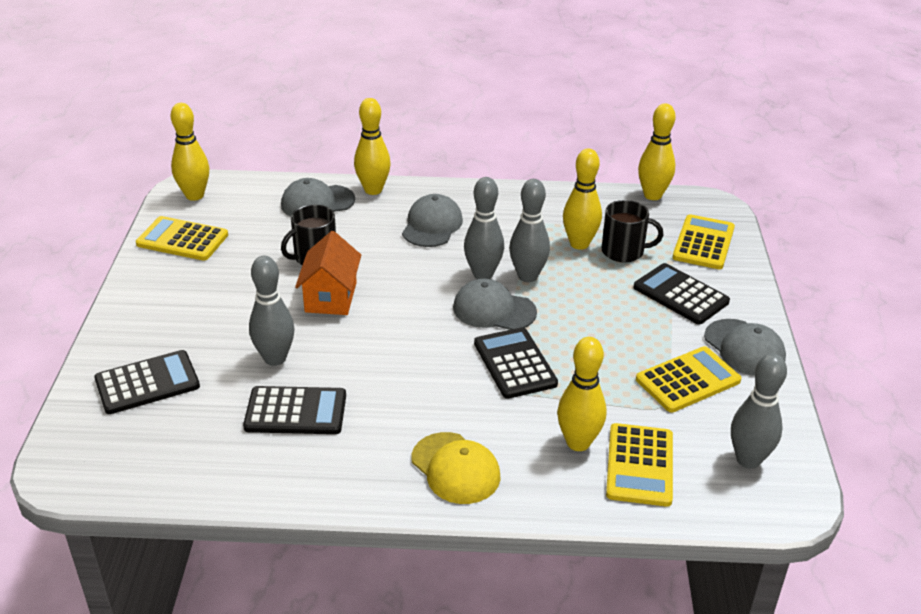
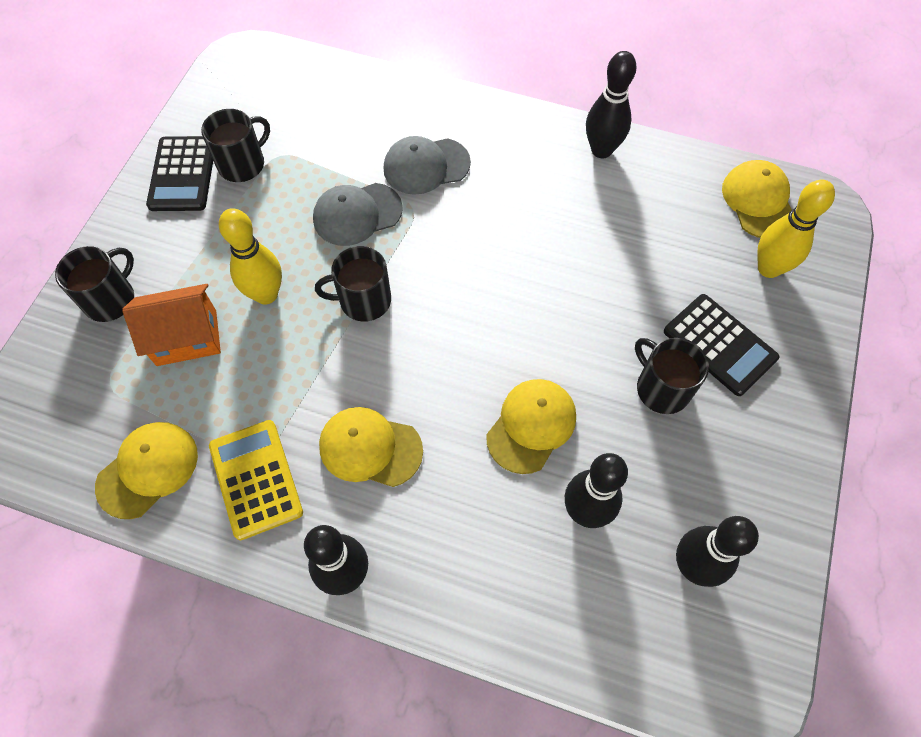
black bowling pin: none = 0 -> [304,525,368,595] [565,453,628,528] [586,51,637,158] [676,516,759,587] = 4
black calculator: [94,350,200,414] [243,386,346,434] [474,327,558,399] [633,263,730,324] = 4 -> [146,136,213,211] [664,294,779,396] = 2
black mug: [281,205,336,265] [601,200,663,263] = 2 -> [55,246,134,322] [201,109,270,182] [315,246,391,322] [635,338,709,414] = 4
grey bowling pin: [249,256,295,366] [464,177,504,279] [509,179,550,282] [731,353,787,469] = 4 -> none = 0
grey cap: [281,178,355,216] [402,194,463,247] [453,279,537,330] [704,319,786,376] = 4 -> [313,183,403,246] [384,136,471,195] = 2
yellow bowling pin: [171,103,209,201] [354,98,391,195] [557,337,606,451] [563,149,602,250] [638,104,676,200] = 5 -> [219,208,282,304] [757,179,835,278] = 2
yellow calculator: [136,216,228,261] [606,423,673,507] [636,346,741,413] [672,214,735,269] = 4 -> [209,420,303,540] = 1
yellow cap: [412,432,501,504] = 1 -> [95,422,198,519] [319,407,423,487] [486,379,576,474] [722,160,792,238] = 4

